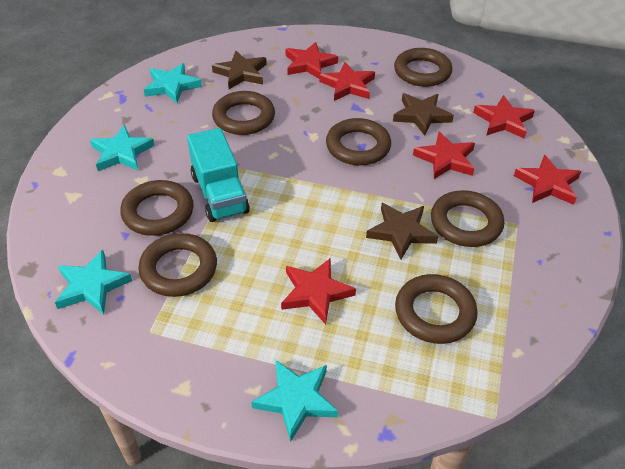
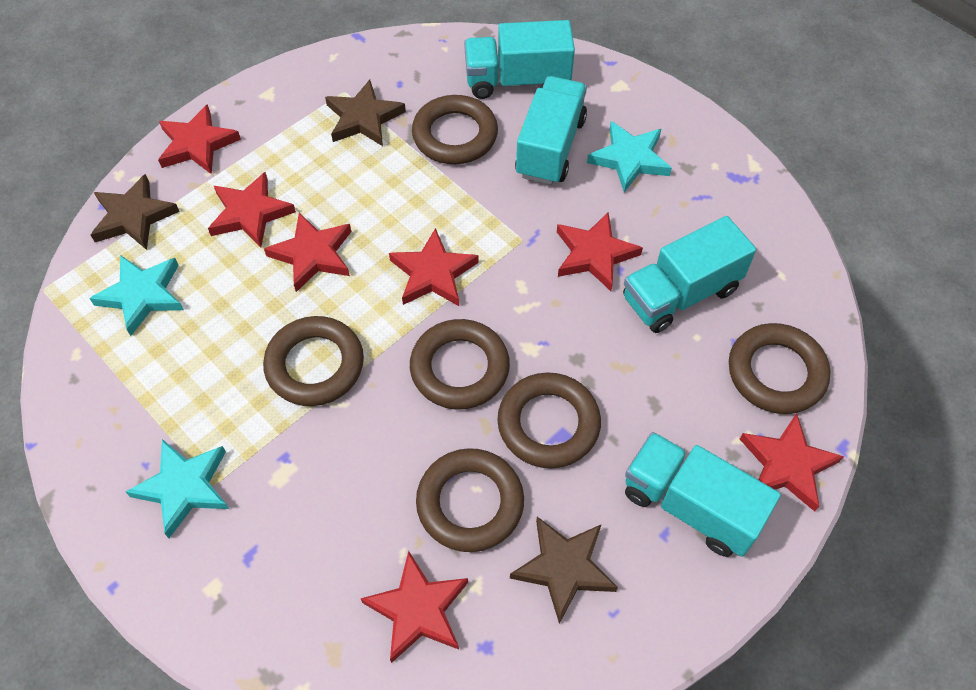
brown ring: [120,180,194,236] [138,233,217,297] [212,91,275,135] [326,118,391,165] [394,48,452,87] [395,274,478,344] [431,190,504,247] = 7 -> [263,316,364,406] [410,319,510,409] [412,95,498,164] [416,448,524,552] [497,372,601,468] [729,323,831,414] = 6
red star: [281,258,356,324] [286,42,338,79] [319,62,375,101] [413,132,475,179] [473,95,535,138] [514,155,581,205] = 6 -> [158,104,241,174] [208,172,296,248] [264,213,351,292] [361,551,468,663] [389,228,479,306] [557,212,643,291] [740,413,844,512] = 7
turquoise star: [55,250,132,314] [90,125,155,171] [144,63,202,103] [251,360,338,442] = 4 -> [89,255,184,336] [126,439,229,538] [587,121,672,192] = 3
turquoise truck: [187,128,250,222] = 1 -> [464,20,575,99] [515,76,587,185] [623,216,756,333] [625,432,781,557] = 4

